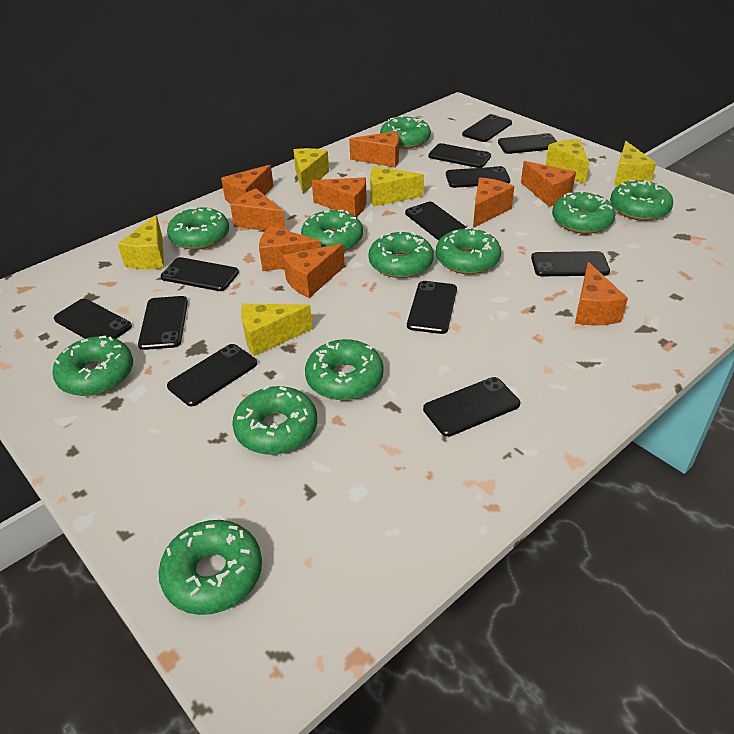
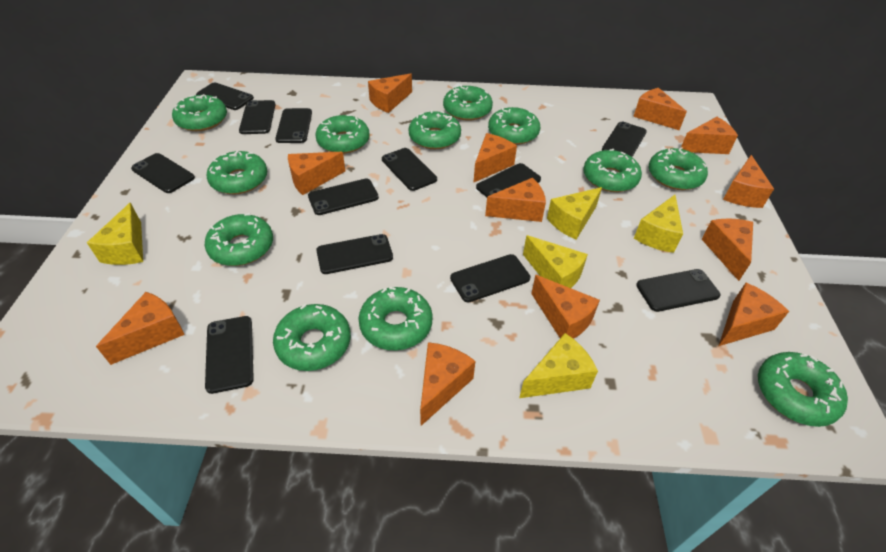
green donut: [52,335,133,396] [159,520,262,615] [167,207,229,250] [232,385,317,455] [301,210,363,251] [305,339,384,400] [369,230,434,278] [380,115,431,149] [436,227,501,274] [552,190,616,234] [610,180,673,221] = 11 -> [172,94,227,131] [205,213,273,266] [206,151,267,194] [273,304,351,371] [316,114,370,154] [359,287,433,350] [409,110,461,149] [443,84,493,121] [488,107,540,145] [583,149,642,192] [649,147,708,190] [758,352,848,427] = 12
orange cheese: [221,165,273,204] [230,189,286,231] [259,226,321,271] [283,243,345,298] [312,177,367,217] [349,131,399,168] [473,177,515,228] [521,161,576,207] [575,262,628,326] = 9 -> [96,292,185,365] [288,152,345,195] [368,73,412,113] [420,342,475,426] [473,133,517,183] [485,178,546,222] [531,275,600,339] [633,88,687,130] [681,117,738,154] [702,219,753,281] [719,283,789,346] [723,155,774,208] = 12
yellow cheese: [118,215,164,269] [241,304,313,356] [293,148,329,194] [370,167,424,206] [545,139,589,184] [614,141,656,186] = 6 -> [87,203,143,265] [519,333,598,398] [523,235,588,288] [547,187,602,240] [634,195,683,253] = 5

